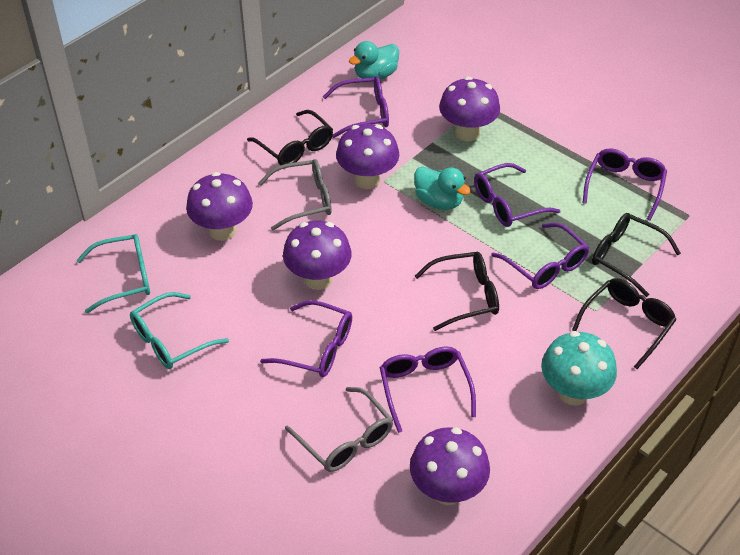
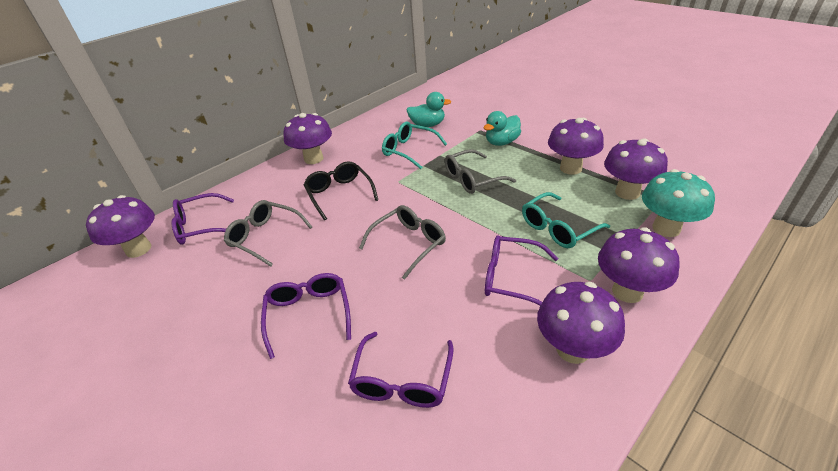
black glasses: [247,110,333,165] [415,251,499,331] [572,278,676,369] [592,213,681,297] = 4 -> [304,161,378,220] = 1
grey glasses: [258,159,332,231] [285,387,393,472] = 2 -> [224,200,312,267] [359,205,446,280] [445,149,516,194] = 3
purple glasses: [260,300,352,377] [323,76,389,138] [380,346,476,433] [474,163,561,227] [491,223,589,289] [583,148,667,221] = 6 -> [171,193,234,245] [261,273,351,359] [348,332,454,408] [485,235,558,306] = 4
purple mushroom: [186,172,253,241] [283,221,352,290] [336,124,399,189] [410,427,490,505] [439,77,500,141] = 5 -> [86,195,155,258] [283,113,332,164] [537,282,625,364] [548,118,604,175] [598,228,679,303] [604,138,668,200] = 6

